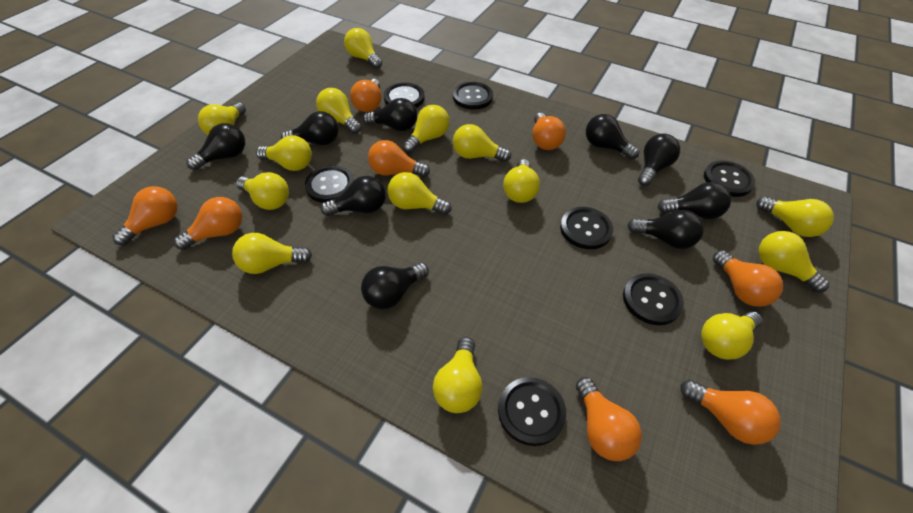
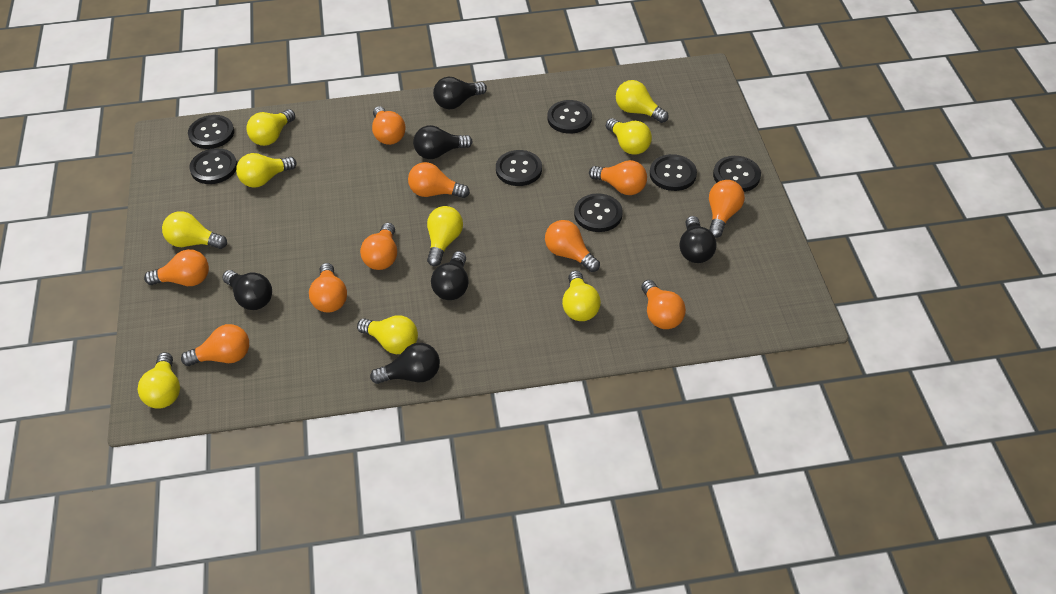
black light bulb: [187,123,245,170] [281,111,339,145] [321,176,386,216] [361,262,429,309] [363,98,417,131] [586,114,639,160] [627,210,704,249] [638,134,680,186] [658,182,731,219] = 9 -> [222,270,272,310] [370,343,440,384] [413,125,473,159] [431,251,468,300] [433,77,487,109] [679,216,717,263] = 6
orange light bulb: [112,186,178,245] [174,197,242,250] [350,79,381,112] [368,140,430,177] [532,113,566,150] [576,377,642,461] [681,380,781,445] [713,250,783,307] = 8 -> [144,249,209,286] [181,324,249,366] [309,263,347,313] [360,223,397,270] [372,106,406,145] [408,162,470,198] [545,220,600,272] [589,160,647,195] [641,280,686,329] [709,180,745,238] = 10
yellow light bulb: [198,102,246,135] [232,233,312,274] [236,172,289,210] [256,135,312,171] [316,88,361,134] [344,28,382,69] [388,172,451,215] [403,105,449,153] [433,337,483,413] [453,124,511,162] [503,159,540,203] [701,311,762,360] [756,196,834,237] [758,231,829,292] = 14 -> [138,352,180,409] [162,211,227,249] [236,153,297,188] [246,109,295,146] [357,315,418,354] [427,206,463,266] [562,271,601,321] [606,118,652,155] [616,80,669,123] = 9

